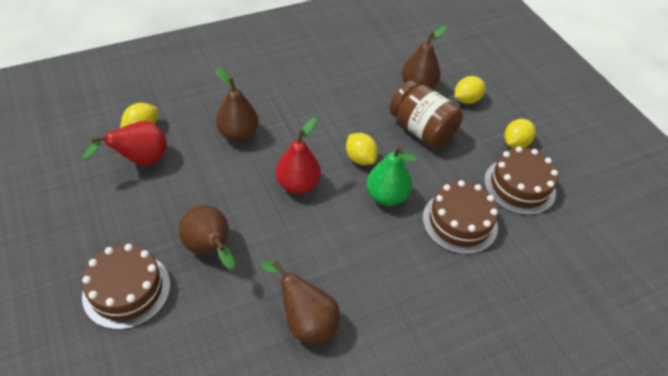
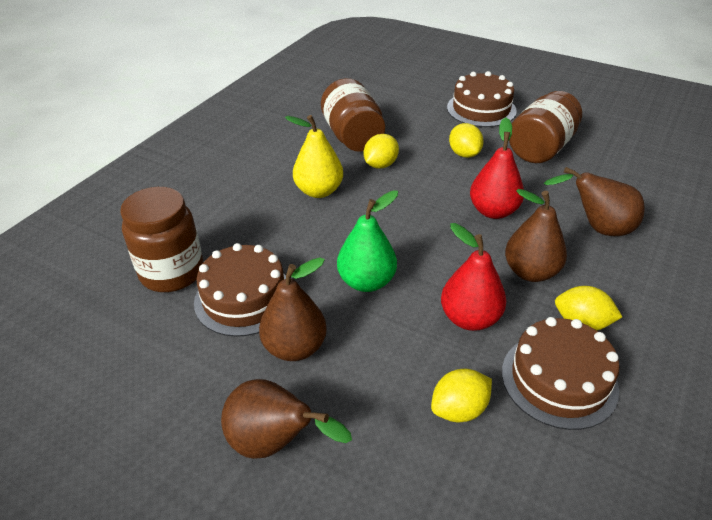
brown jar: [389,80,463,148] = 1 -> [120,187,203,292] [321,78,385,152] [509,91,582,163] = 3
yellow pear: none = 0 -> [285,115,343,198] = 1

